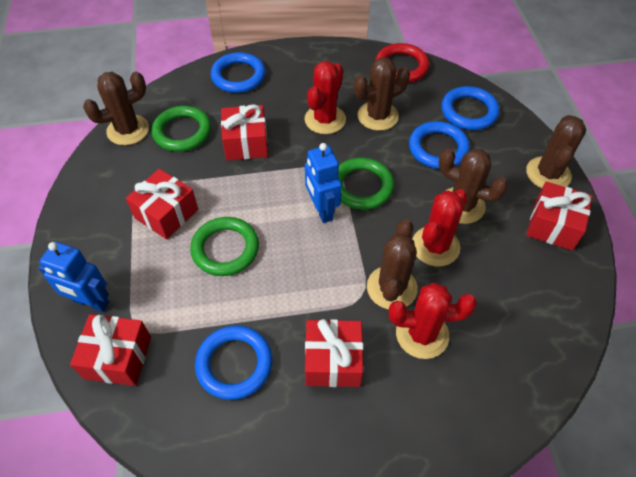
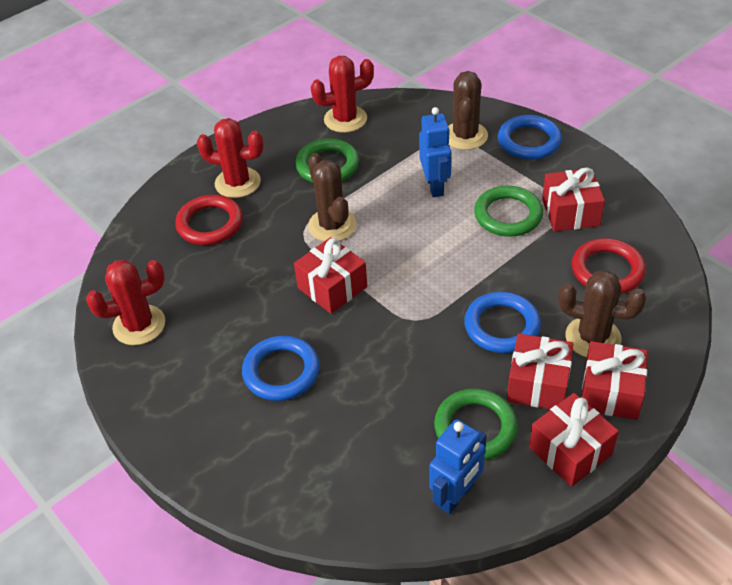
blue ring: [195,326,273,400] [211,52,266,93] [409,121,470,169] [441,86,500,130] = 4 -> [242,336,320,401] [464,292,541,353] [498,115,562,160] = 3
brown cactus: [83,71,149,145] [354,57,410,131] [367,219,418,309] [438,148,508,224] [526,115,586,188] = 5 -> [308,153,356,242] [448,71,488,150] [558,270,646,357] = 3
red ring: [375,43,429,83] = 1 -> [175,195,243,245] [572,238,646,294] = 2

